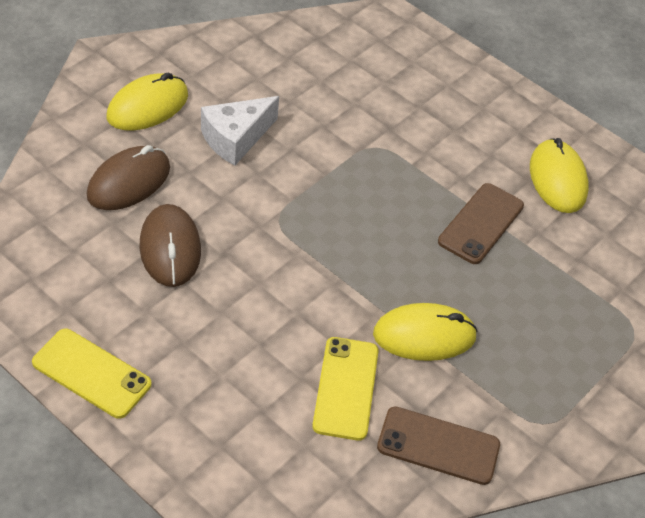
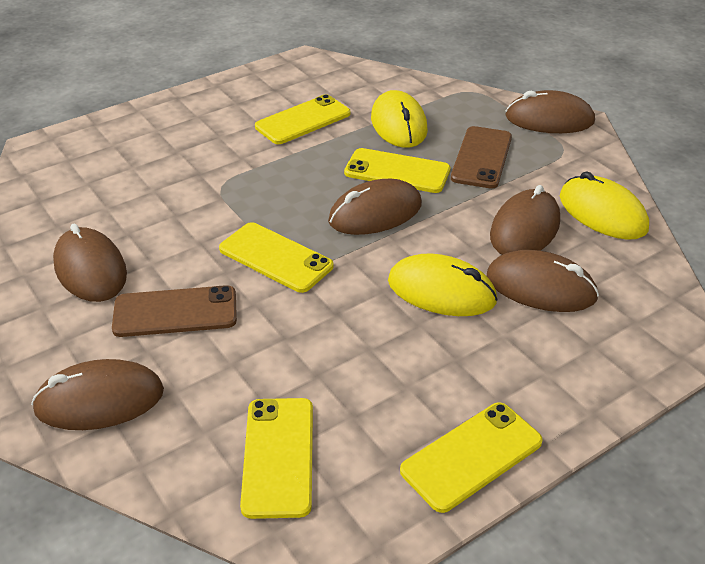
brown mouse: [87,145,170,210] [139,204,201,287] = 2 -> [31,359,164,430] [53,224,127,302] [328,179,422,235] [487,250,599,312] [490,185,560,255] [505,90,595,133] = 6
white cheese: [201,96,279,166] = 1 -> none = 0
yellow phone: [32,328,151,419] [312,337,379,440] = 2 -> [219,222,334,293] [240,398,313,519] [255,94,350,144] [344,148,450,193] [400,403,543,513] = 5

